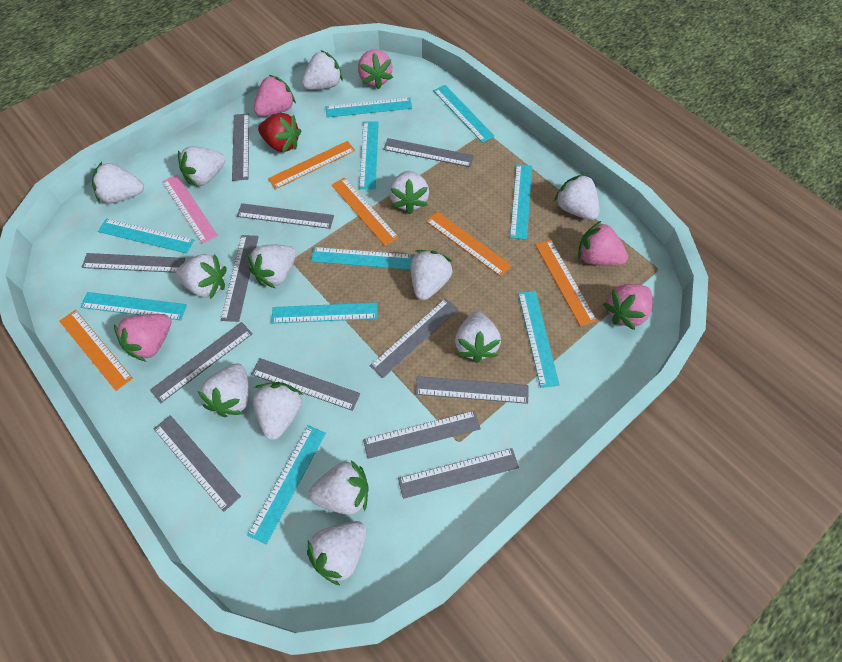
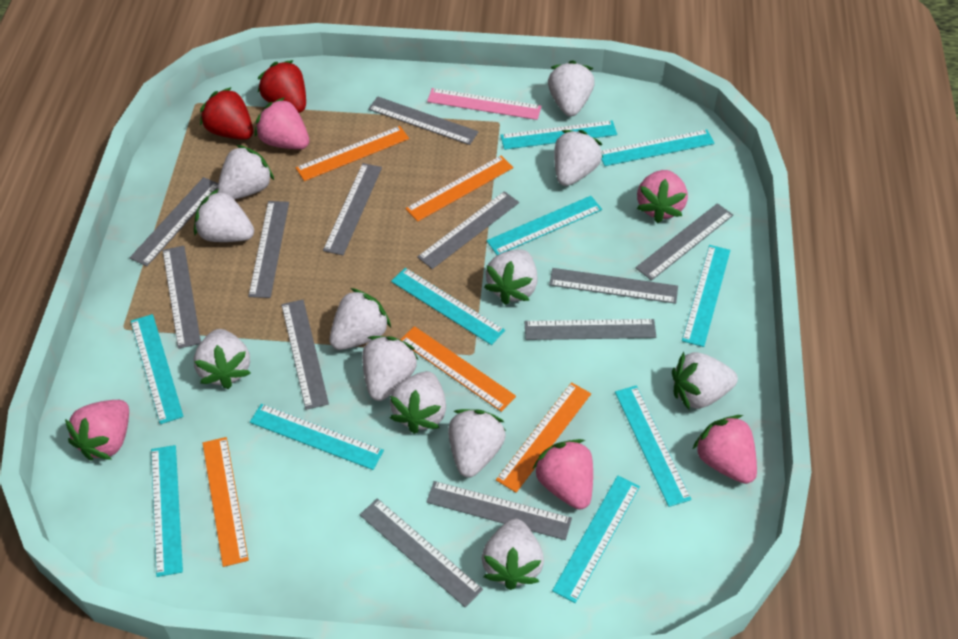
red strawberry: [258,113,301,152] = 1 -> [200,87,253,140] [258,60,306,113] = 2
white strawberry: [92,162,144,204] [176,254,227,299] [178,146,225,187] [197,363,249,417] [248,245,296,289] [253,382,303,440] [302,50,343,90] [307,521,367,585] [308,460,369,515] [389,171,429,214] [410,250,453,300] [455,312,501,363] [554,173,599,220] = 13 -> [194,189,254,242] [194,329,251,389] [217,145,274,200] [330,288,391,350] [362,336,419,401] [390,371,446,434] [448,409,506,478] [482,519,544,590] [484,249,538,305] [548,60,595,117] [554,130,603,186] [672,352,738,411] = 12

